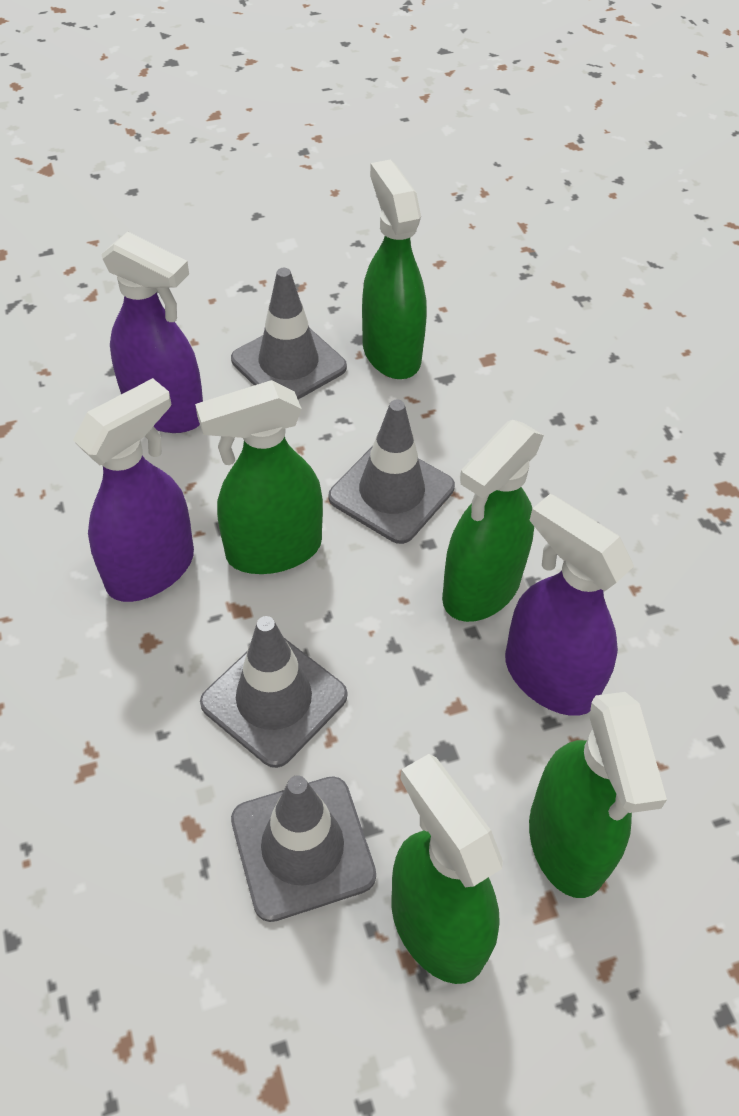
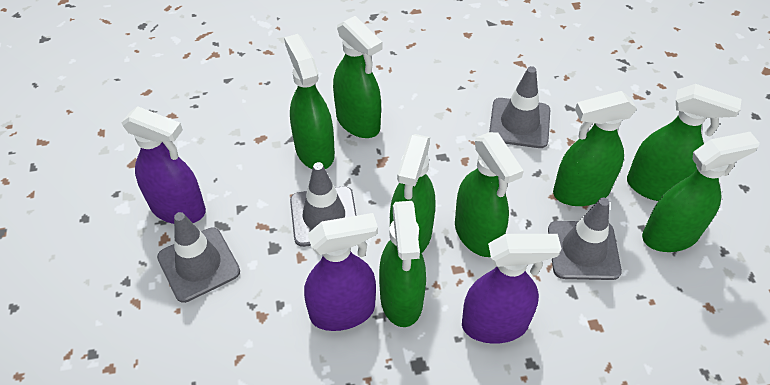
green spray bottle: [195,380,323,574] [362,159,427,379] [391,754,503,984] [442,420,544,622] [529,692,667,898] = 5 -> [284,34,335,169] [333,16,382,138] [379,201,426,327] [390,134,435,253] [455,132,524,257] [553,91,637,206] [627,84,741,201] [642,132,760,252] = 8

